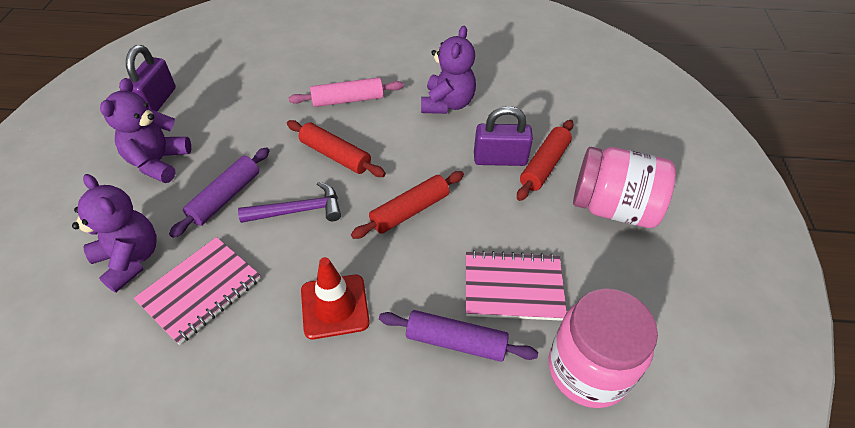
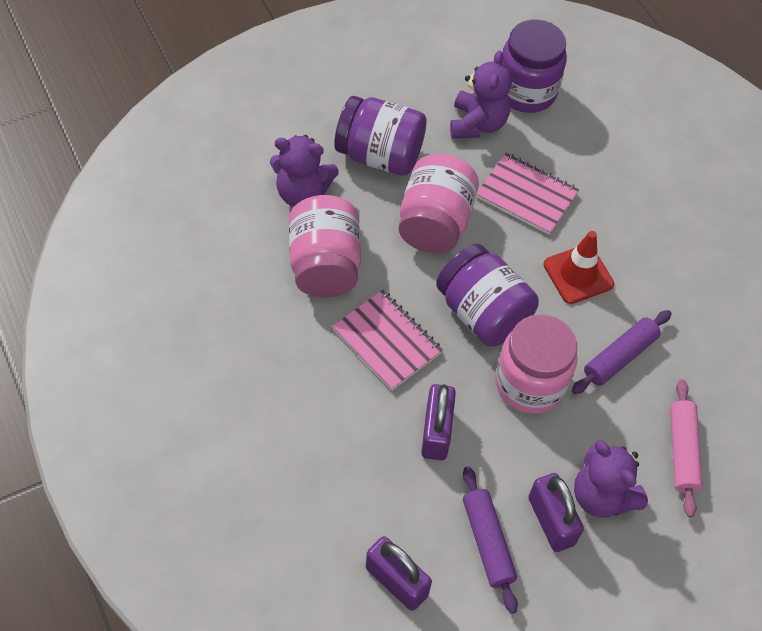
pink jar: [549,288,658,408] [573,147,676,228] = 2 -> [289,195,361,297] [398,154,479,254] [495,314,578,414] = 3
purple hammer: [238,181,341,223] = 1 -> none = 0
purple jar: none = 0 -> [334,96,426,176] [436,244,539,346] [501,19,567,113] = 3
purple padlock: [126,45,176,112] [474,106,533,166] = 2 -> [366,536,432,611] [421,384,456,460] [528,473,584,552] = 3
red rolling pin: [287,120,386,177] [351,171,464,239] [517,120,573,201] = 3 -> none = 0

